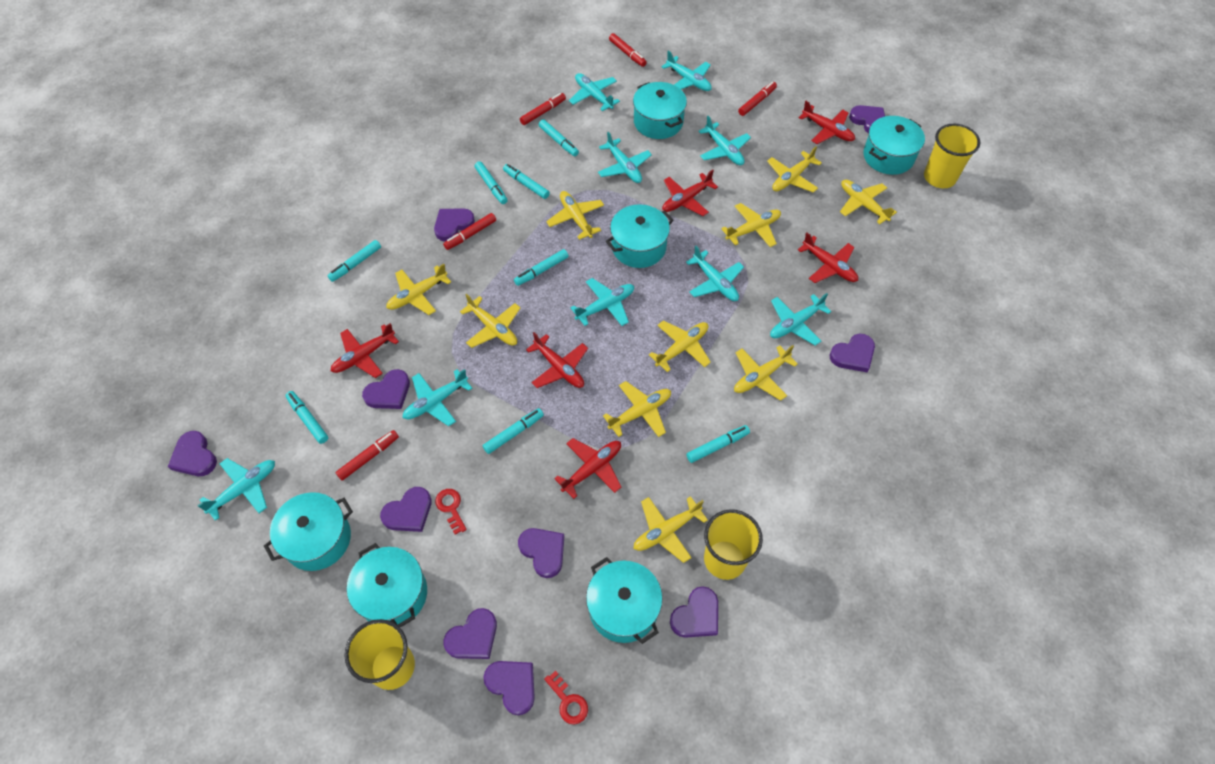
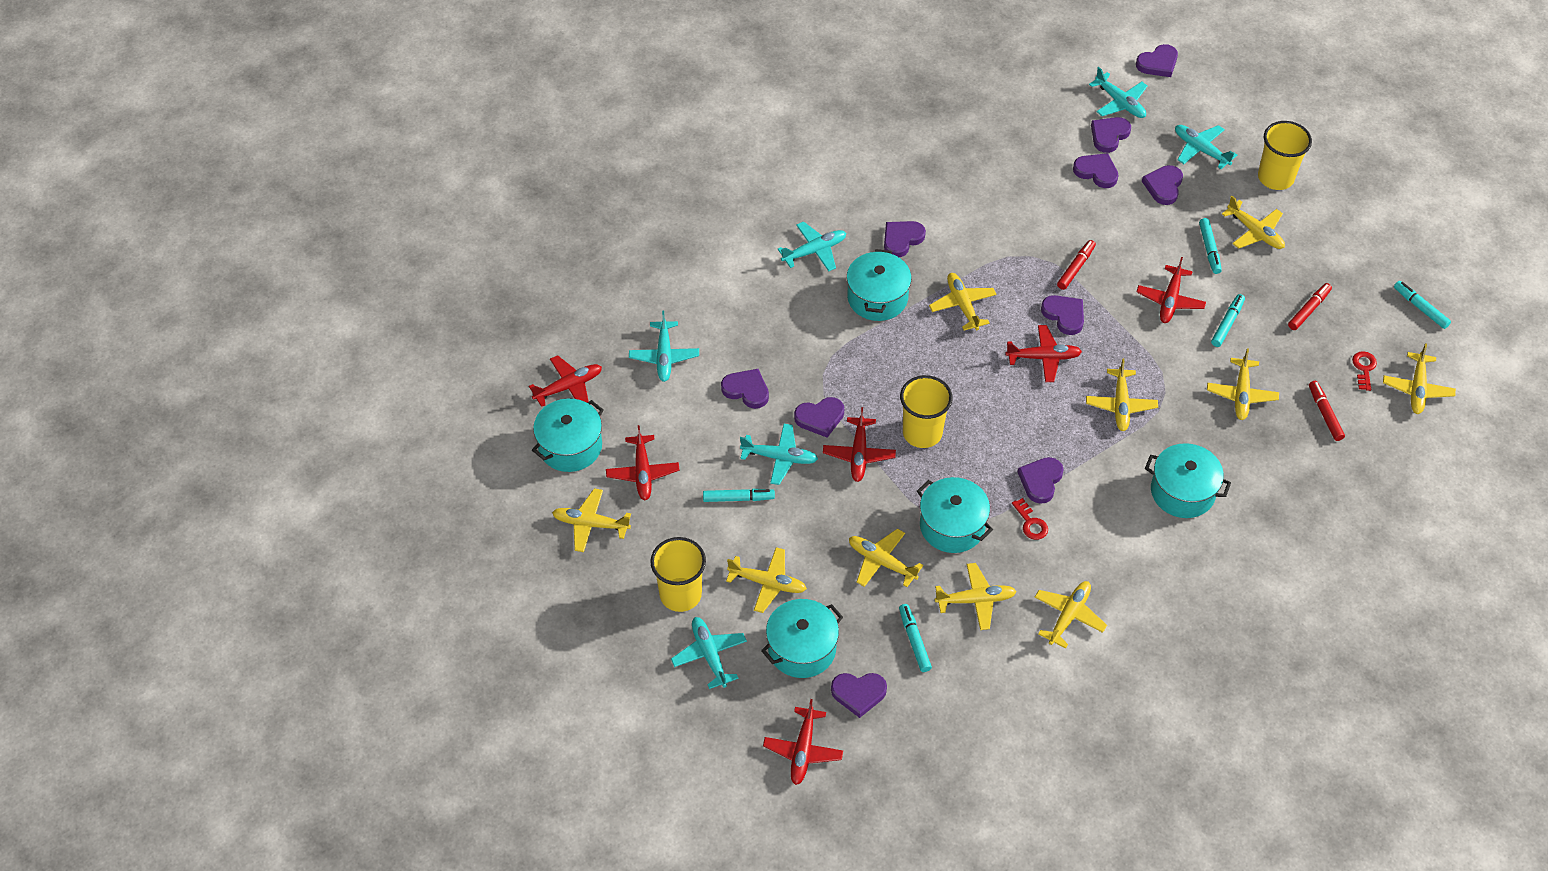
red marker: [335,430,399,481] [443,213,496,250] [520,93,566,125] [609,33,647,67] [738,82,777,116] = 5 -> [1057,240,1096,290] [1288,283,1332,330] [1309,381,1345,441] = 3
turquoise marker: [285,391,328,444] [328,240,381,282] [474,161,508,204] [483,408,544,454] [503,164,550,199] [514,249,569,286] [539,120,579,156] [686,425,750,463] = 8 -> [703,489,775,502] [899,604,932,672] [1199,218,1222,274] [1211,294,1245,347] [1394,281,1451,329] = 5
turquoise plane: [197,458,275,521] [403,369,472,426] [569,73,620,111] [571,278,634,326] [598,132,652,183] [661,51,712,91] [686,246,744,301] [698,116,751,165] [770,293,832,346] = 9 -> [629,311,699,382] [671,617,747,689] [740,424,818,485] [778,222,846,271] [1089,67,1148,118] [1175,125,1237,169] = 6
turquoise pot: [264,492,353,571] [347,543,427,628] [586,557,662,644] [606,204,674,268] [633,82,687,139] [864,116,925,175] = 6 -> [532,398,604,472] [761,599,843,678] [847,249,912,321] [917,477,993,553] [1145,443,1231,518] = 5

